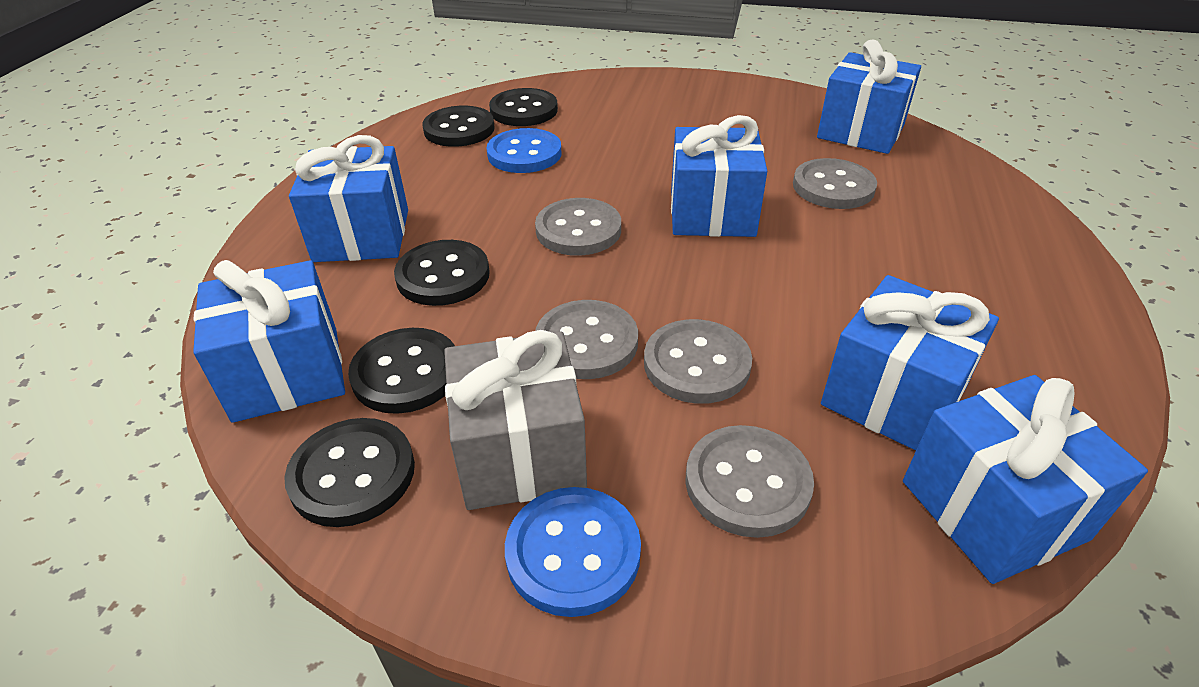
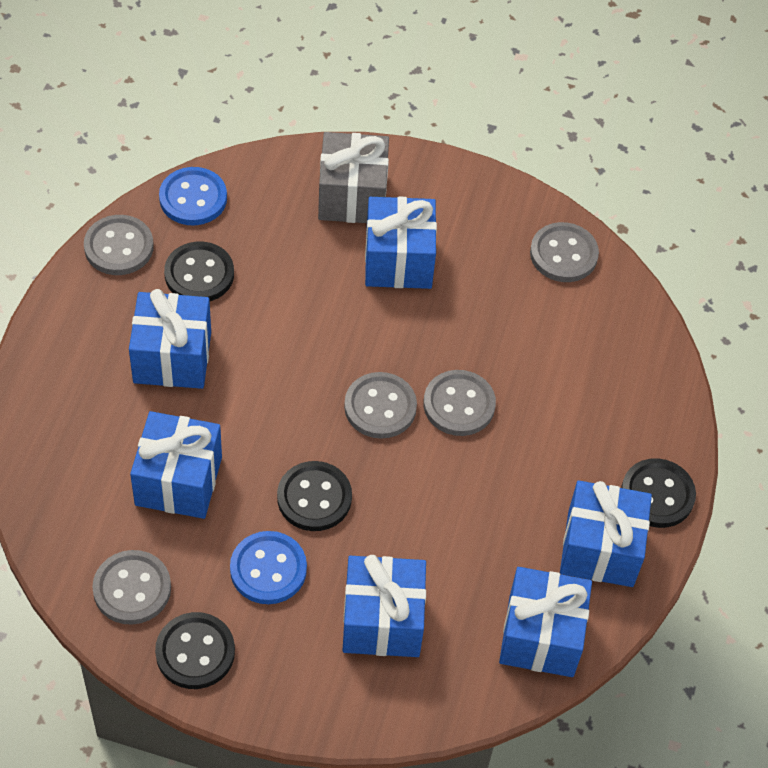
black button: [284,418,415,527] [348,328,455,414] [394,240,490,306] [422,106,495,147] [489,88,558,126] = 5 -> [155,612,235,689] [164,241,234,301] [277,461,352,531] [621,458,696,528] = 4

